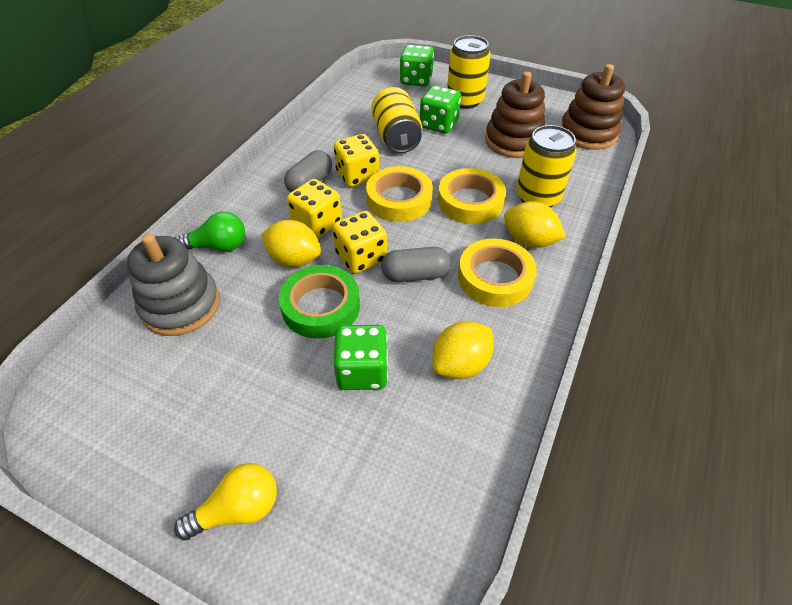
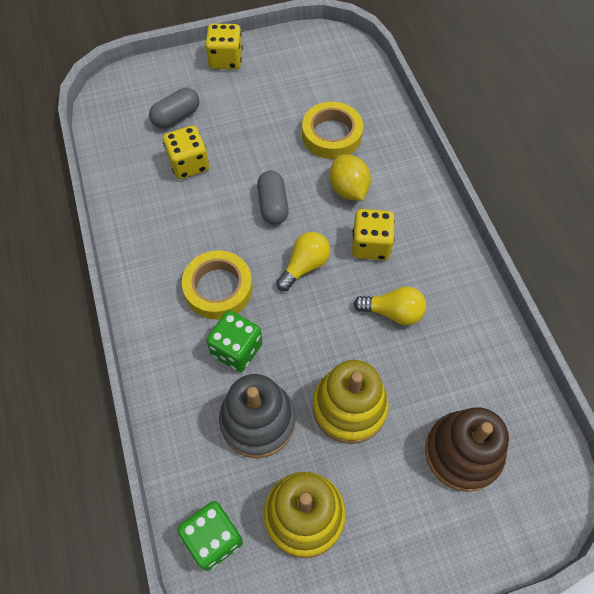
brown stacking toy: [485,71,546,158] [561,64,625,150] = 2 -> [425,407,509,492] = 1
green dice: [333,325,388,390] [400,44,434,87] [420,85,461,134] = 3 -> [177,501,243,571] [206,310,262,372] = 2
green light bulb: [175,212,245,251] = 1 -> none = 0
green tape: [279,265,360,339] = 1 -> none = 0
yellow can: [371,87,422,153] [447,35,490,109] [517,125,577,208] = 3 -> none = 0
yellow lemon: [261,220,321,267] [432,321,494,379] [504,201,566,248] = 3 -> [329,155,371,201] = 1
yellow light bulb: [174,463,277,540] = 1 -> [276,232,330,291] [353,286,426,325] = 2
yellow stacking toy: none = 0 -> [264,472,346,558] [313,360,389,444] = 2
yellow tape: [366,166,433,222] [438,168,506,224] [458,239,537,307] = 3 -> [182,250,253,319] [302,102,363,159] = 2

